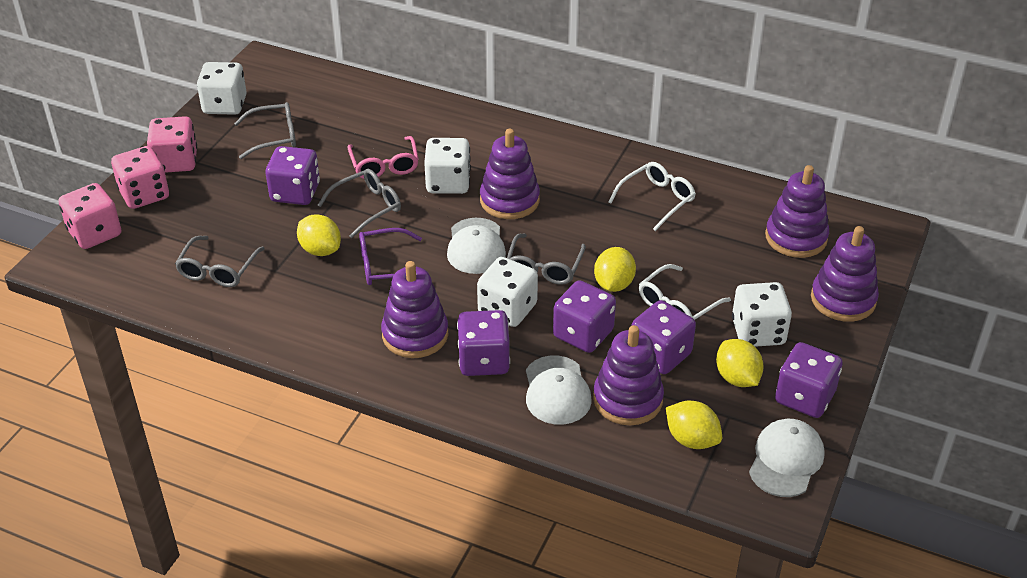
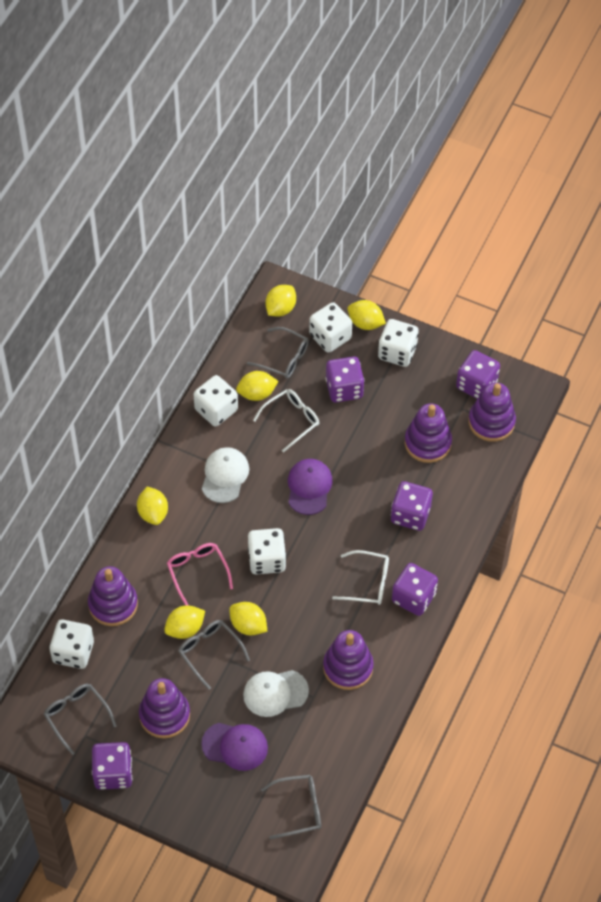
pink dice: [58,183,121,249] [111,146,169,209] [147,116,197,173] = 3 -> none = 0
purple cap: none = 0 -> [201,723,268,771] [288,459,333,515] = 2
purple glasses: [359,228,422,285] = 1 -> none = 0
white cap: [447,218,506,274] [526,355,592,425] [749,419,824,497] = 3 -> [202,447,249,503] [243,670,309,717] = 2
white dice: [197,62,247,115] [424,138,471,194] [477,257,538,327] [732,282,792,347] = 4 -> [50,619,94,669] [194,375,238,427] [248,528,286,575] [309,302,352,353] [378,319,419,367] = 5
yellow lemon: [297,214,341,256] [594,247,636,292] [666,401,722,449] [716,339,764,387] = 4 -> [137,487,168,525] [164,605,205,639] [229,602,267,635] [236,371,279,401] [265,285,296,316] [347,300,386,330] = 6

